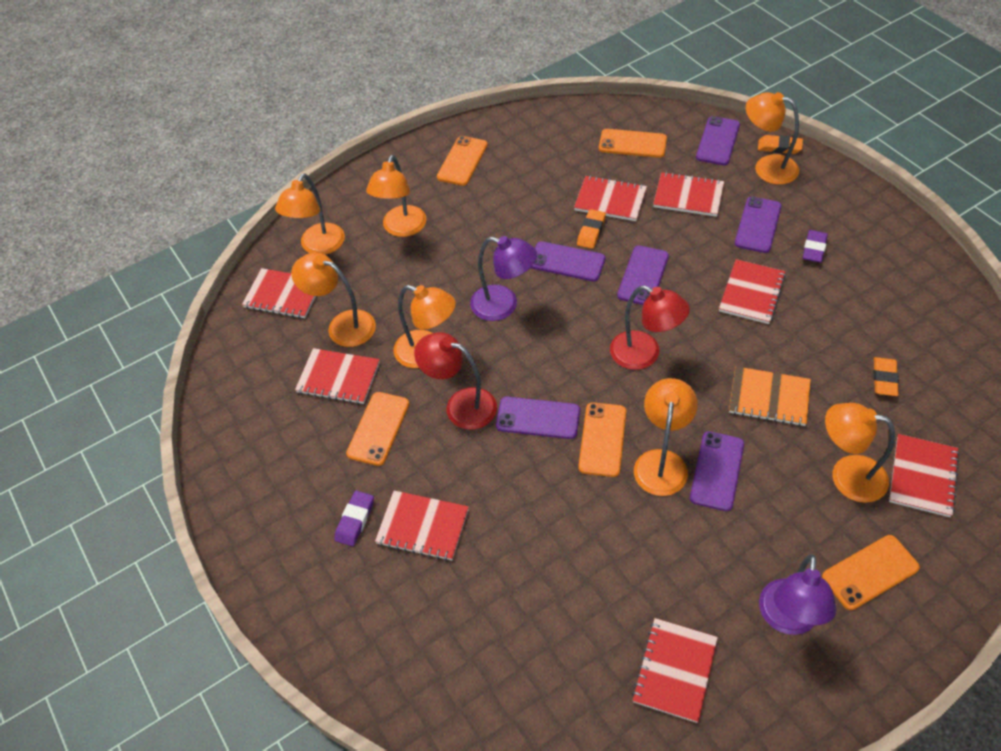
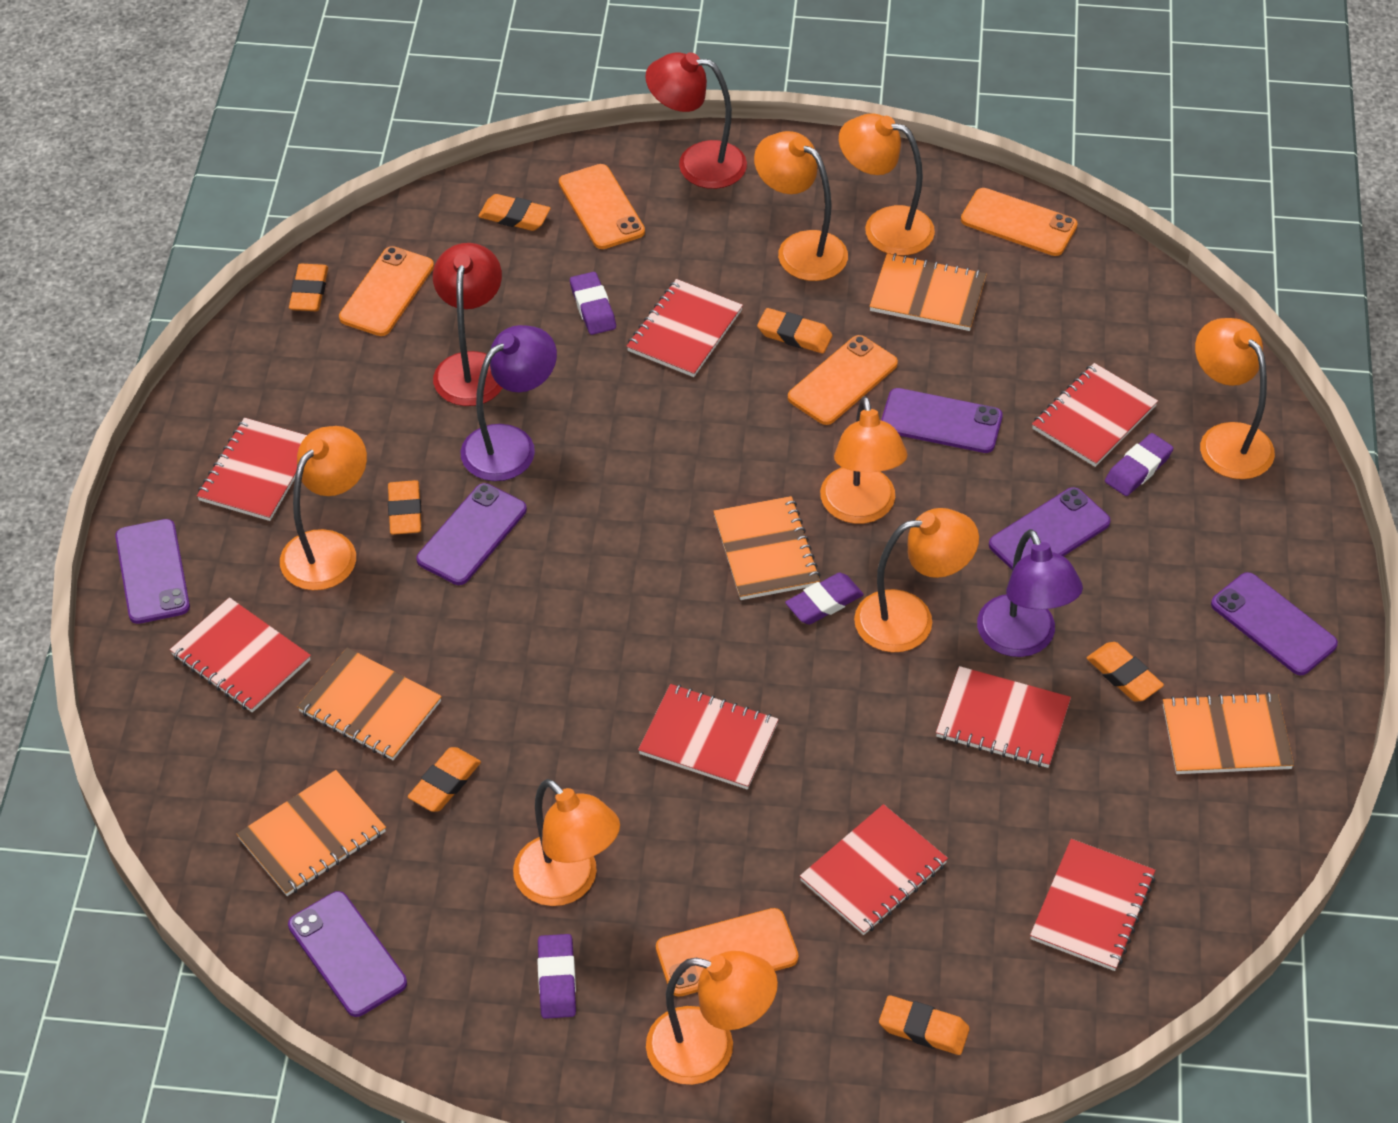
orange eraser: [577,209,606,249] [758,135,803,154] [873,357,899,396] = 3 -> [289,264,328,311] [388,480,421,535] [408,747,481,812] [478,194,551,231] [757,308,832,353] [879,995,970,1055] [1087,642,1164,702] = 7
orange lamp: [275,174,345,255] [291,253,376,347] [366,155,427,237] [393,285,456,368] [634,378,698,496] [746,92,799,185] [825,403,895,503] = 7 -> [280,426,367,590] [513,779,620,906] [646,951,778,1085] [754,131,848,281] [820,396,907,524] [839,113,935,256] [854,508,979,652] [1195,318,1275,479] = 8
orange notebook: [729,366,811,426] = 1 -> [237,770,386,896] [297,648,442,760] [713,496,821,600] [869,253,987,331] [1163,692,1294,774] = 5
purple eraser: [334,491,374,546] [803,230,828,263] = 2 -> [537,934,576,1019] [570,272,616,335] [785,573,864,625] [1105,433,1174,496] = 4

